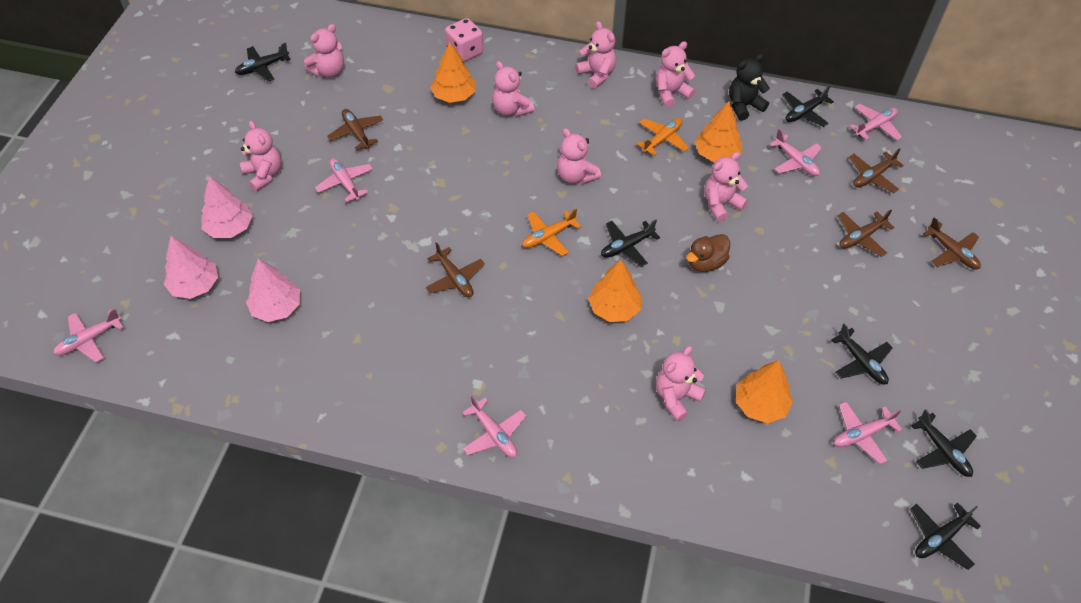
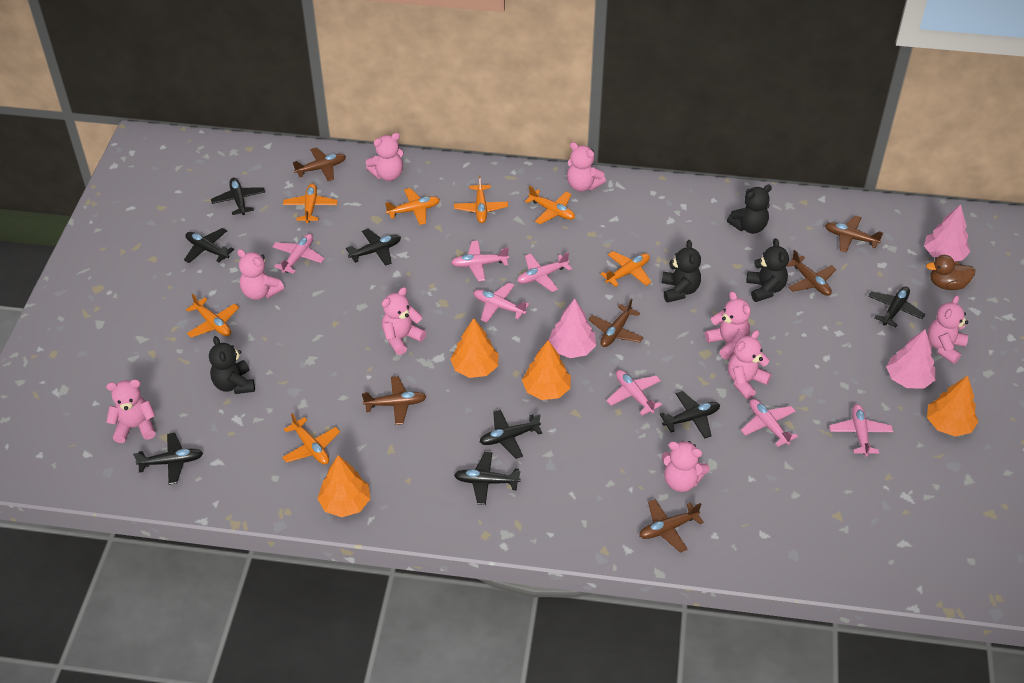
black plane: [235,43,291,81] [601,220,660,267] [782,85,834,127] [831,324,893,385] [910,503,981,570] [911,409,977,477] = 6 -> [133,433,203,485] [184,228,234,263] [211,178,265,215] [346,229,401,266] [454,452,521,505] [480,410,542,459] [660,391,720,439] [868,287,925,327] = 8
black teddy bear: [729,54,770,121] = 1 -> [209,336,255,394] [661,240,701,303] [727,184,772,234] [746,238,789,302] = 4
brown plane: [327,109,383,150] [425,242,485,297] [838,210,895,257] [849,148,904,193] [923,217,981,269] = 5 -> [293,148,346,181] [362,376,427,425] [588,298,644,347] [639,499,704,553] [787,250,837,296] [825,215,883,253] = 6
orange plane: [522,209,581,256] [636,118,689,156] = 2 -> [186,293,239,338] [282,413,340,465] [283,183,338,223] [385,188,440,225] [454,175,508,223] [525,186,575,224] [600,251,651,287] = 7
pink dice: [445,18,483,62] = 1 -> none = 0
pink plane: [53,308,124,362] [315,158,373,202] [462,395,526,458] [769,129,822,176] [834,401,902,464] [850,104,902,140] = 6 -> [272,234,325,274] [451,241,509,281] [473,283,529,323] [517,252,572,292] [606,370,662,415] [741,399,798,447] [829,404,893,457] = 7
pink teddy bear: [240,121,281,191] [304,24,344,78] [492,61,534,117] [557,128,601,184] [575,21,616,89] [656,41,695,108] [656,346,706,421] [704,152,748,222] = 8 -> [106,379,156,443] [237,249,284,300] [366,133,404,181] [382,287,426,355] [567,142,606,191] [661,441,710,492] [705,291,751,360] [728,330,771,399] [927,295,968,364] = 9

